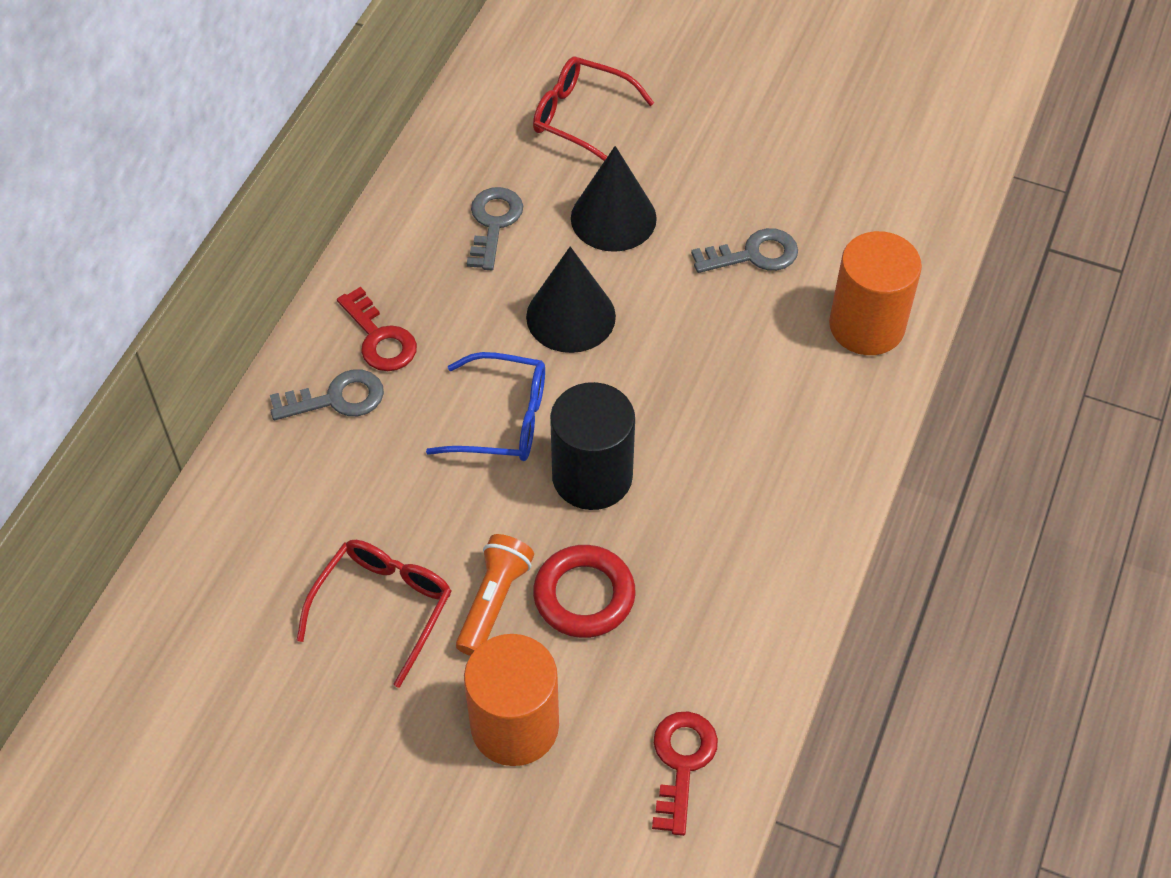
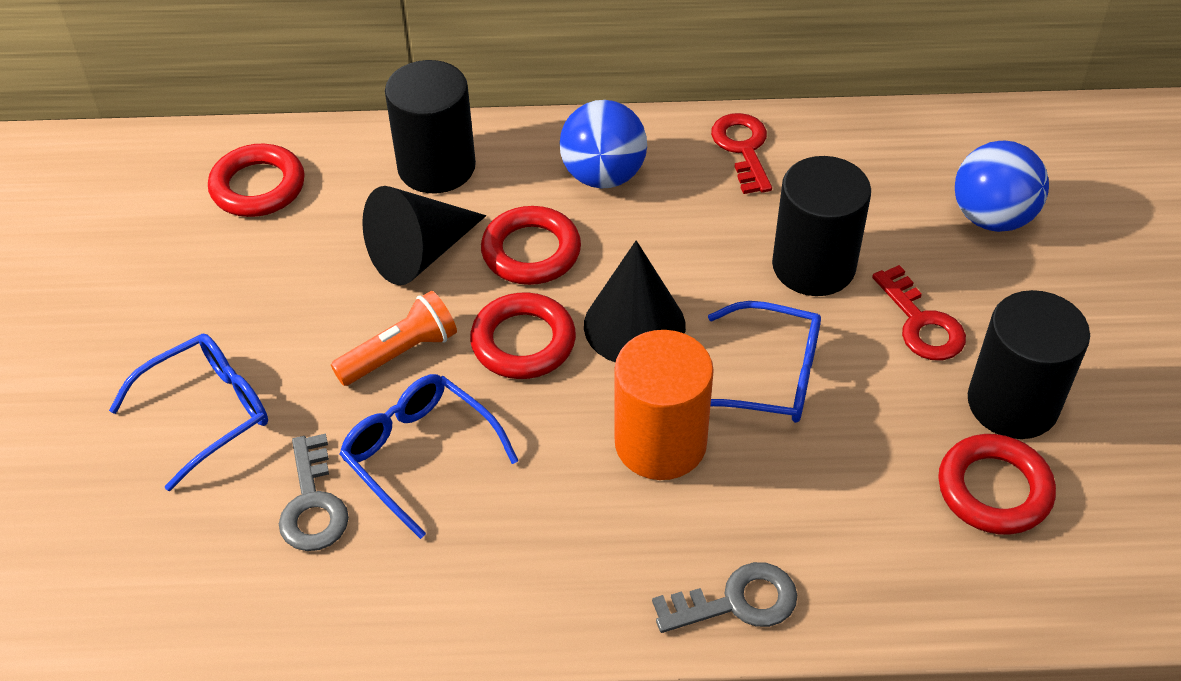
black cylinder: [550,382,635,510] = 1 -> [385,60,476,193] [772,156,871,296] [968,290,1090,439] = 3
blue ball: none = 0 -> [560,100,647,189] [955,141,1049,232] = 2
blue glasses: [426,352,545,461] = 1 -> [109,334,268,491] [340,374,519,539] [708,301,821,423] = 3
grey key: [270,369,384,420] [467,187,523,270] [691,228,798,273] = 3 -> [279,433,349,551] [652,562,797,633] = 2
orange cylinder: [464,634,559,766] [829,231,922,355] = 2 -> [615,330,714,480] = 1
red glasses: [297,540,451,688] [533,57,654,161] = 2 -> none = 0
red ring: [533,545,636,638] = 1 -> [208,144,305,217] [470,292,576,379] [481,206,581,285] [938,434,1056,535] = 4

